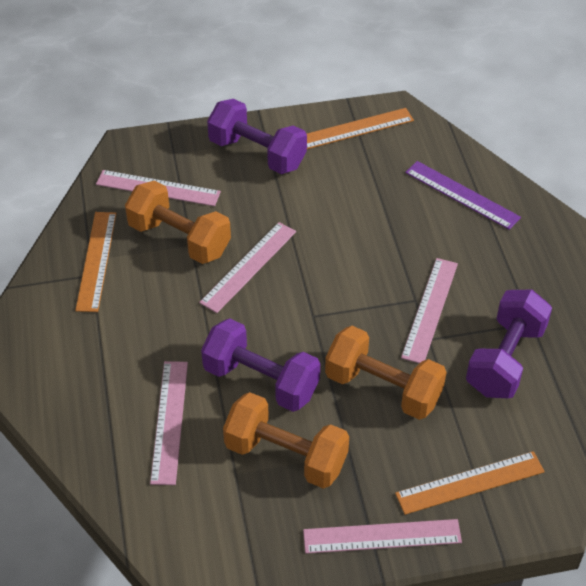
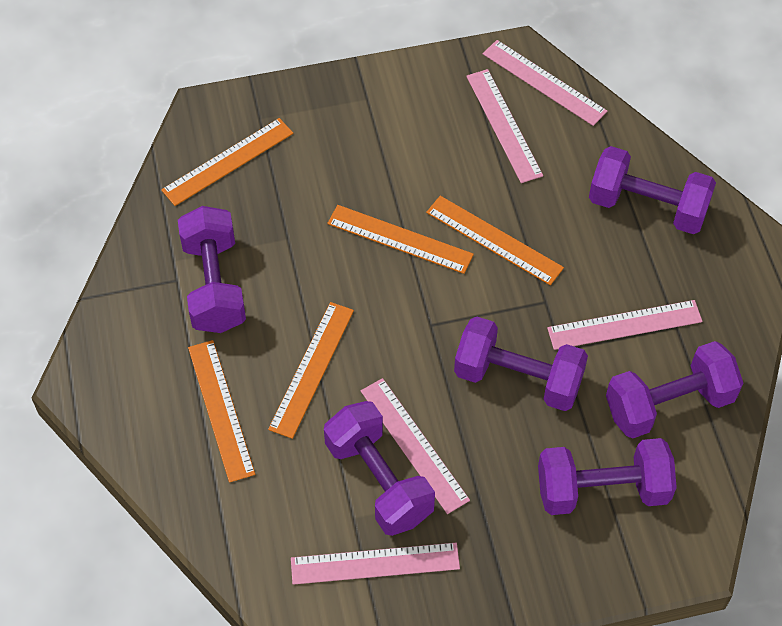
orange dumbbell: [125,181,231,264] [223,392,349,489] [325,326,446,420] = 3 -> none = 0
orange ruler: [75,212,117,312] [307,108,414,149] [395,451,545,515] = 3 -> [161,118,293,206] [188,340,255,483] [268,302,354,439] [327,205,474,274] [426,196,564,285] = 5
purple dumbbell: [201,318,320,412] [207,99,307,174] [466,290,552,398] = 3 -> [178,206,246,333] [324,401,435,536] [454,317,588,411] [538,438,677,515] [589,146,716,234] [606,341,743,439] = 6
purple ruler: [405,161,521,230] = 1 -> none = 0

